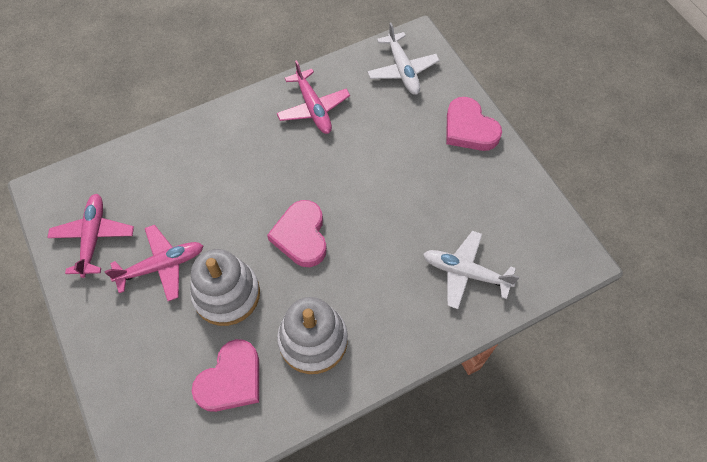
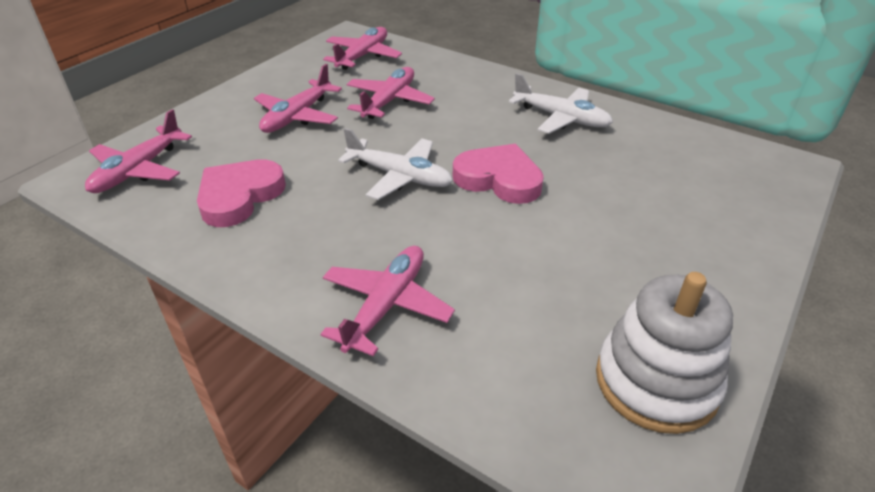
pink heart: [192,339,259,412] [267,200,327,267] [446,97,502,151] = 3 -> [197,159,286,227] [453,144,544,204] = 2
pink plane: [47,194,134,278] [104,225,204,301] [277,60,350,134] = 3 -> [85,109,192,193] [254,64,342,133] [321,246,455,356] [323,27,402,70] [347,67,435,119] = 5
white stacking toy: [190,249,260,326] [277,297,348,374] = 2 -> [596,272,733,434] = 1

